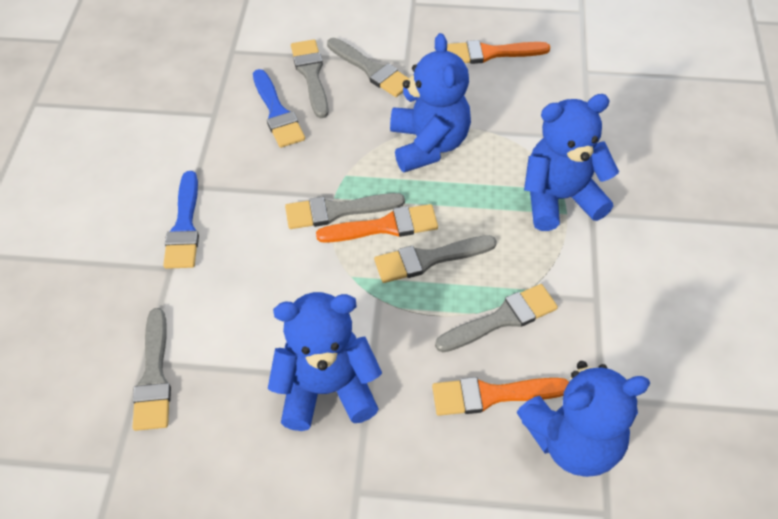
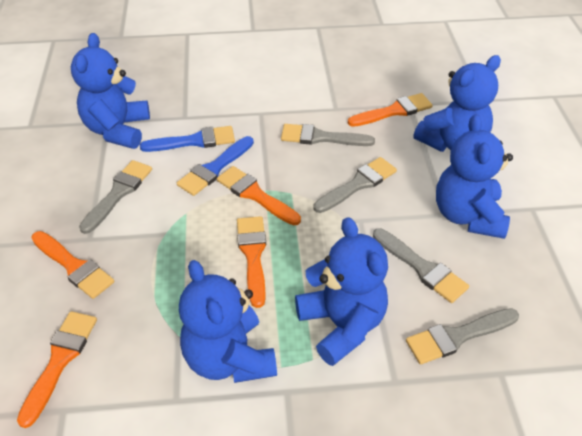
blue teddy bear: [268,292,382,431] [390,33,471,172] [516,361,650,477] [524,94,619,231] = 4 -> [71,33,150,149] [179,260,277,383] [295,217,388,366] [413,55,501,152] [436,114,513,239] = 5
grey brush: [132,308,171,431] [285,193,405,229] [291,39,329,118] [327,38,409,97] [374,235,497,283] [435,284,558,352] = 6 -> [79,160,152,234] [281,124,375,146] [314,157,397,213] [373,228,469,303] [406,308,519,365] = 5
orange brush: [316,204,438,243] [432,377,569,416] [447,40,550,64] = 3 -> [17,311,97,428] [31,231,114,299] [217,166,301,226] [237,216,266,308] [348,93,433,127] = 5

